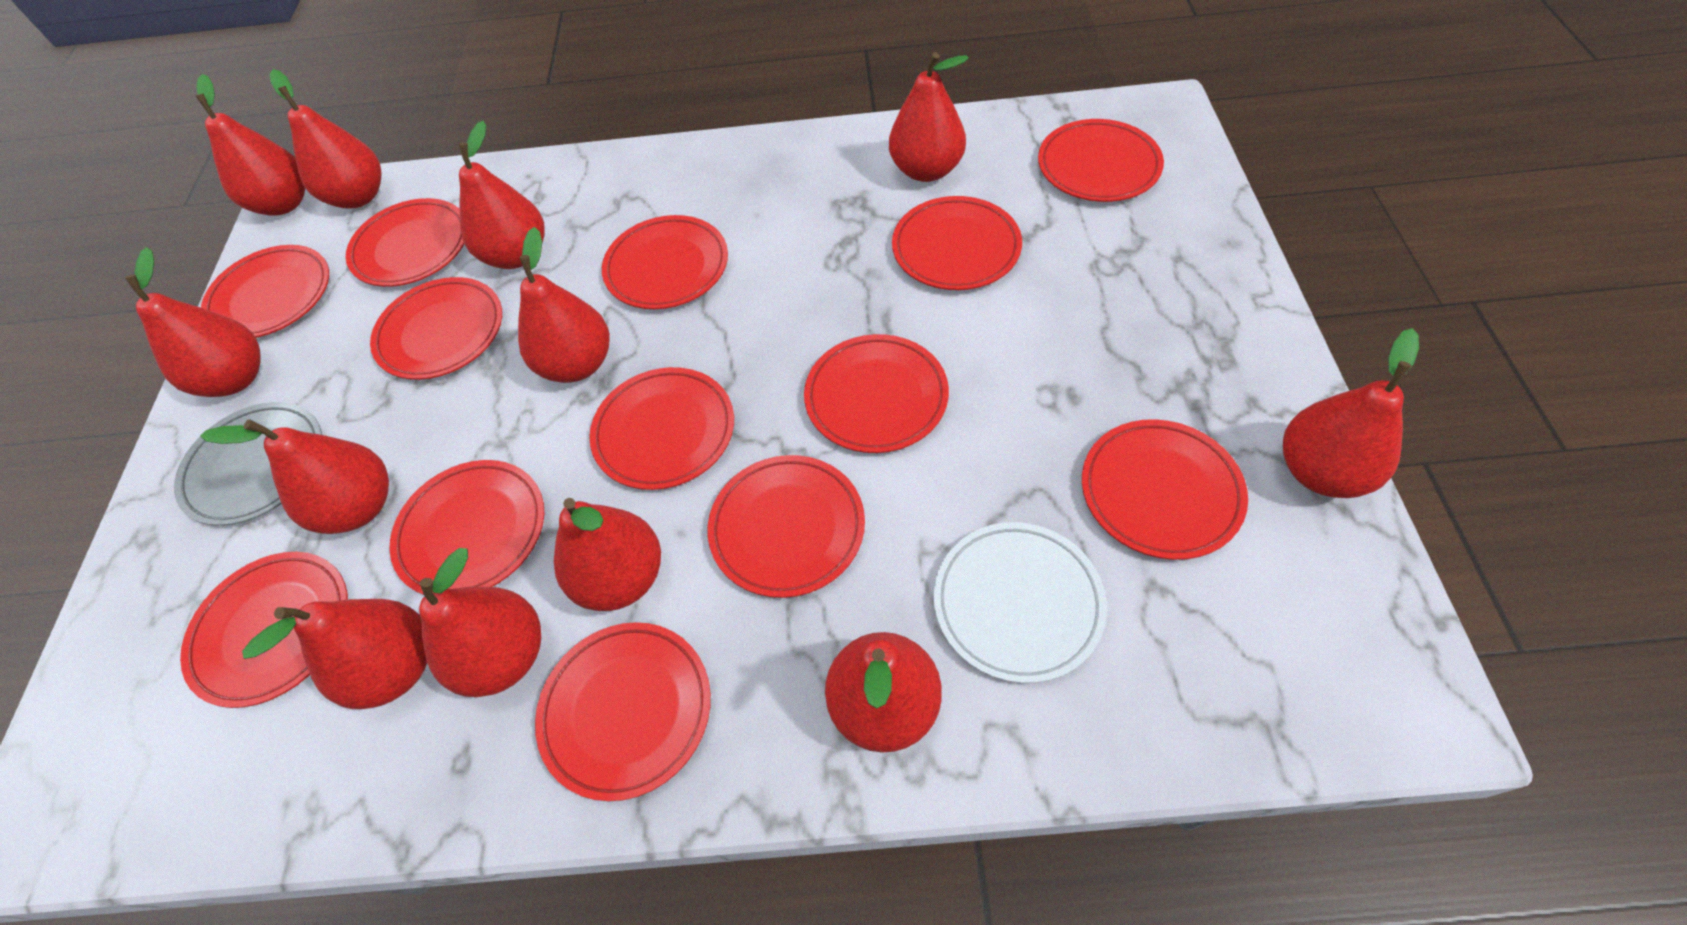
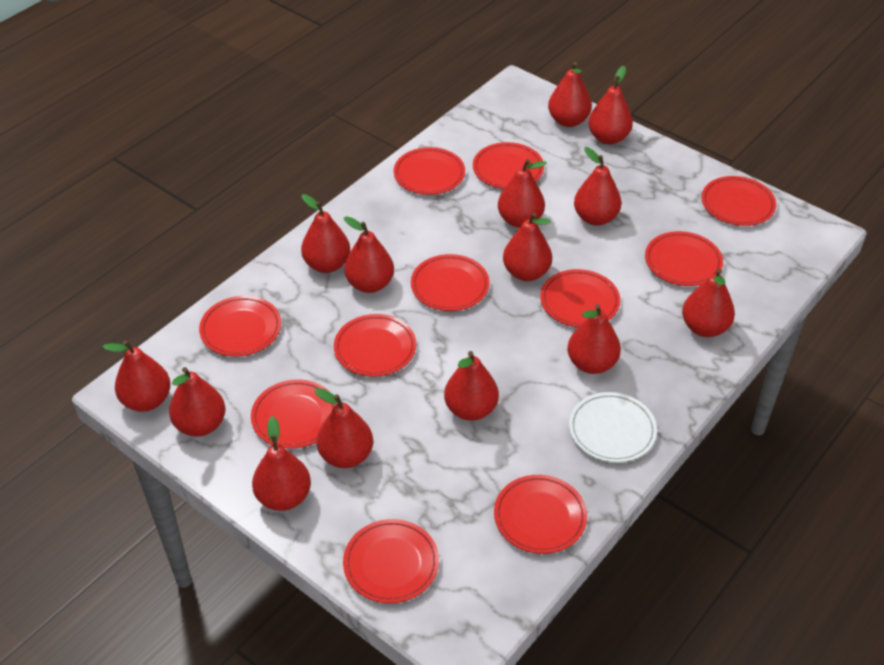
grey plate: [174,402,322,526] = 1 -> none = 0
red pear: [125,247,261,397] [196,74,305,215] [200,419,389,534] [242,599,427,709] [270,69,381,208] [419,548,541,697] [459,121,545,269] [518,227,610,383] [554,498,661,611] [825,632,942,753] [889,52,969,182] [1283,328,1419,498] = 12 -> [103,340,171,412] [169,367,225,437] [252,416,311,511] [301,194,350,273] [314,388,373,468] [344,216,394,293] [444,351,499,421] [498,159,547,228] [503,213,552,281] [548,62,592,127] [567,304,621,374] [574,147,621,226] [588,66,633,144] [682,269,735,337] = 14
red plate: [180,552,348,708] [201,245,329,337] [346,198,464,287] [370,277,502,380] [389,460,544,595] [535,622,711,801] [589,367,734,490] [602,215,728,309] [708,455,865,598] [804,334,949,453] [892,196,1022,290] [1038,119,1164,202] [1082,419,1248,560] = 13 -> [199,296,281,356] [251,379,337,449] [334,314,416,377] [343,519,439,603] [394,147,465,195] [411,254,490,311] [473,142,544,189] [494,475,587,554] [540,269,620,327] [645,231,723,286] [702,176,776,226] = 11

